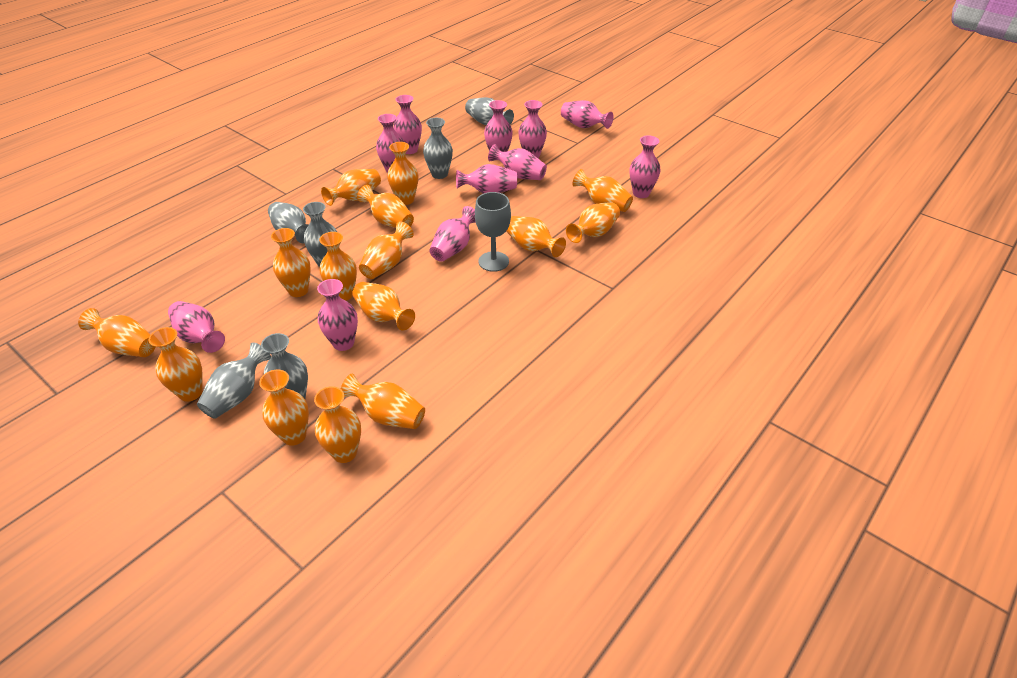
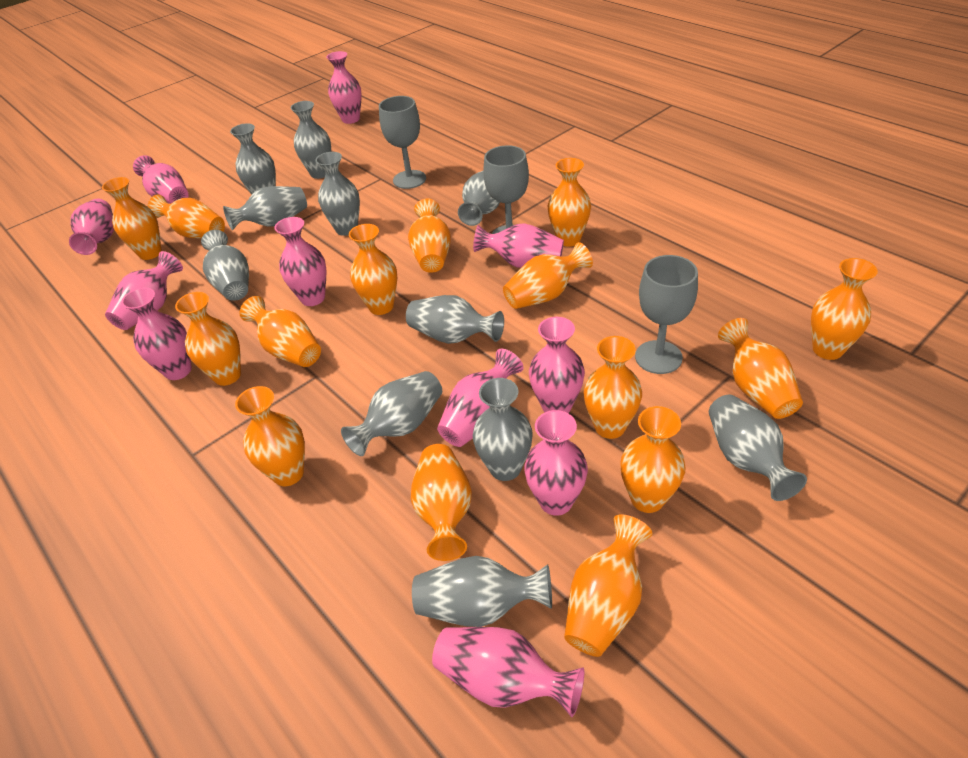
grey goblet: [475,192,511,272] = 1 -> [379,96,426,189] [483,145,529,234] [635,255,698,374] = 3
grey vase: [197,342,271,419] [261,333,308,399] [268,202,309,243] [303,202,337,267] [423,118,453,179] [465,97,514,125] = 6 -> [201,230,249,301] [223,186,307,230] [230,123,276,195] [290,101,331,179] [316,152,360,236] [341,371,442,456] [406,295,504,344] [412,556,552,627] [458,171,500,226] [473,378,533,481] [709,394,807,501] = 11

